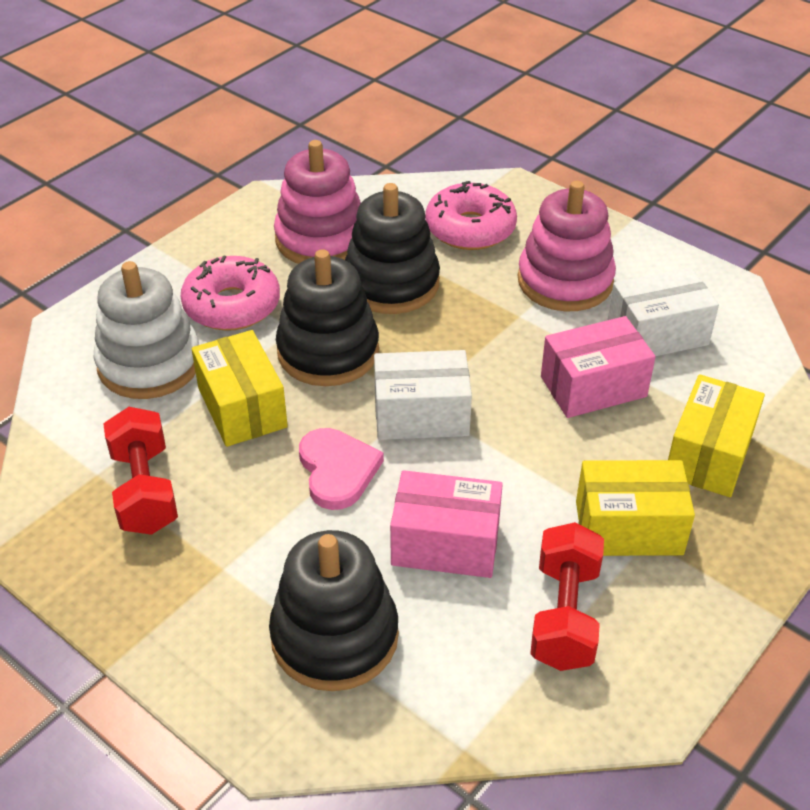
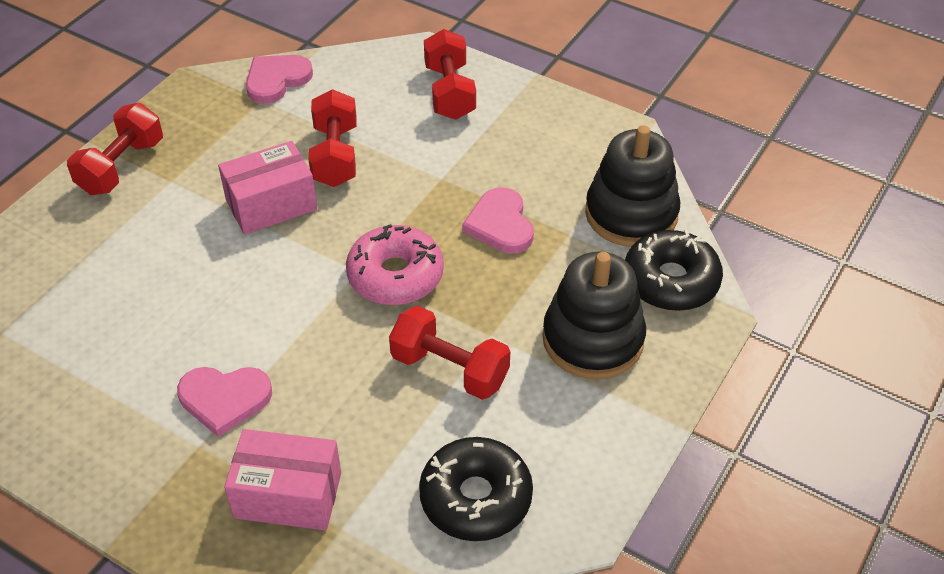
black donut: none = 0 -> [419,437,533,541] [625,229,723,311] = 2
black stacking toy: [269,530,399,691] [276,249,379,386] [345,183,440,314] = 3 -> [543,252,646,379] [585,125,680,247] = 2
pink donut: [181,255,280,331] [425,181,517,250] = 2 -> [346,224,444,305] = 1
pink heart: [299,428,384,510] = 1 -> [177,367,272,437] [246,55,313,104] [462,187,534,253] = 3
pink stacking toy: [274,140,361,264] [518,181,616,311] = 2 -> none = 0
red dumbbell: [103,407,178,535] [530,522,604,671] = 2 -> [67,103,163,195] [308,89,357,187] [389,306,510,400] [424,29,476,120] = 4
white box: [374,350,472,440] [608,267,719,356] = 2 -> none = 0
white stacking toy: [94,261,199,399] = 1 -> none = 0
yellow box: [192,330,288,447] [576,460,695,556] [668,374,765,497] = 3 -> none = 0

